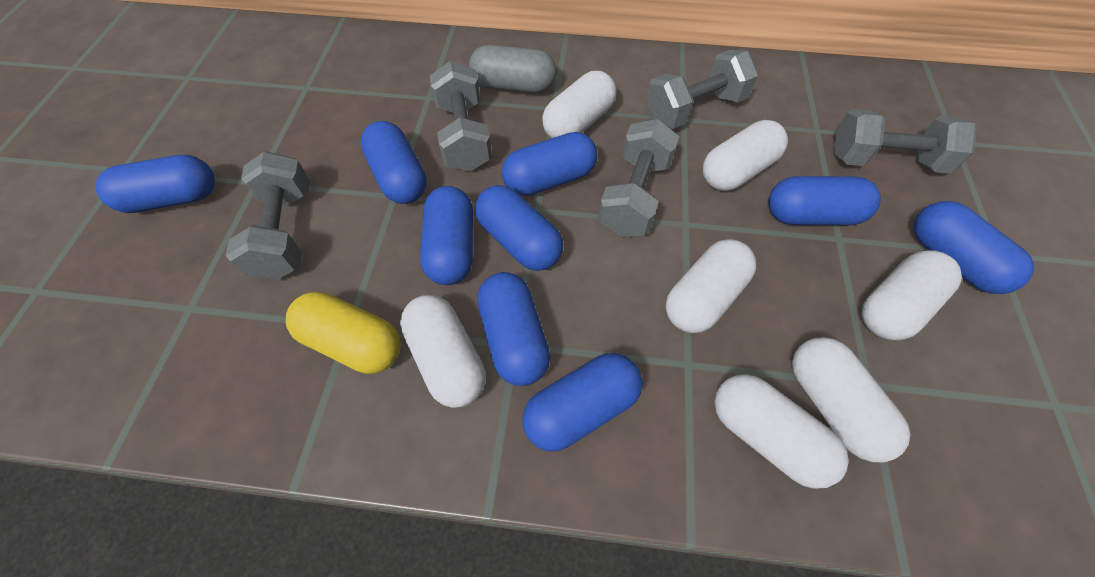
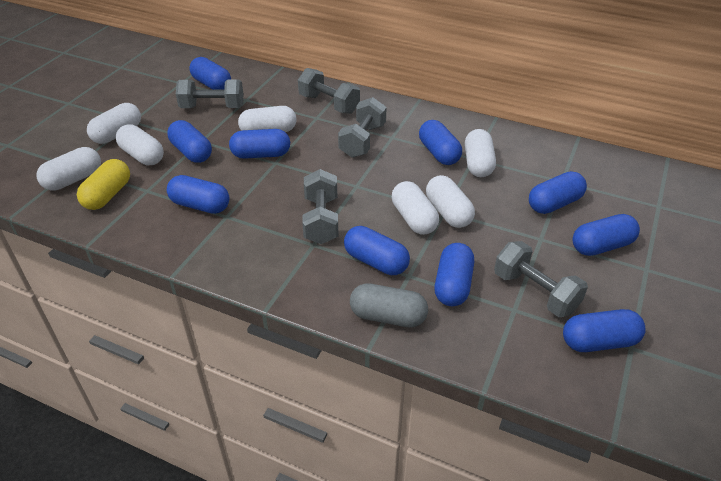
blue capsule: [95,155,215,213] [360,121,427,204] [420,186,473,285] [475,185,563,271] [477,272,550,386] [502,132,597,196] [522,353,643,452] [768,176,881,225] [914,201,1034,294] = 9 -> [167,120,212,163] [167,175,229,214] [189,57,231,90] [229,129,290,159] [344,226,410,275] [419,120,462,165] [435,243,474,306] [529,171,587,214] [563,309,646,352] [573,214,640,256] = 10

